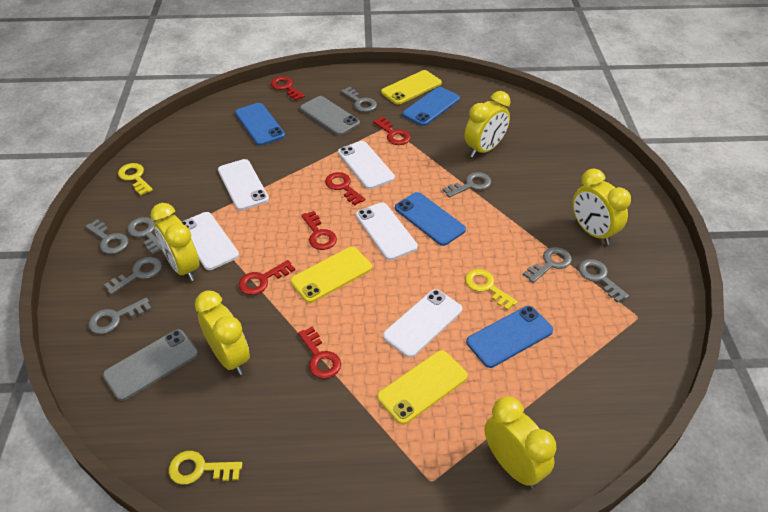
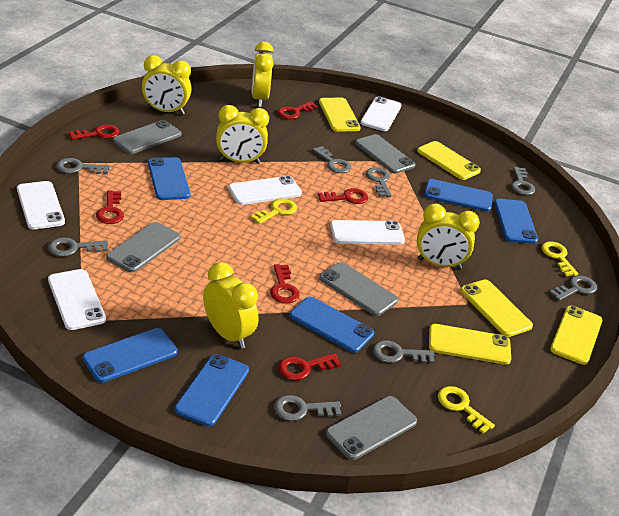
blue phone: [235,103,285,146] [395,192,466,246] [403,87,460,126] [466,306,553,368] = 4 -> [83,328,178,383] [148,157,191,200] [175,354,249,426] [290,297,374,353] [424,179,493,212] [494,199,538,244] = 6
grey phone: [103,329,198,401] [300,96,360,136] = 2 -> [106,222,180,273] [113,120,182,154] [319,262,398,316] [326,396,417,460] [355,134,416,174] = 5
yellow phone: [290,247,372,303] [377,350,468,425] [381,70,442,105] = 3 -> [319,98,361,132] [417,141,481,180] [429,324,511,365] [460,280,533,337] [550,306,603,365] = 5

